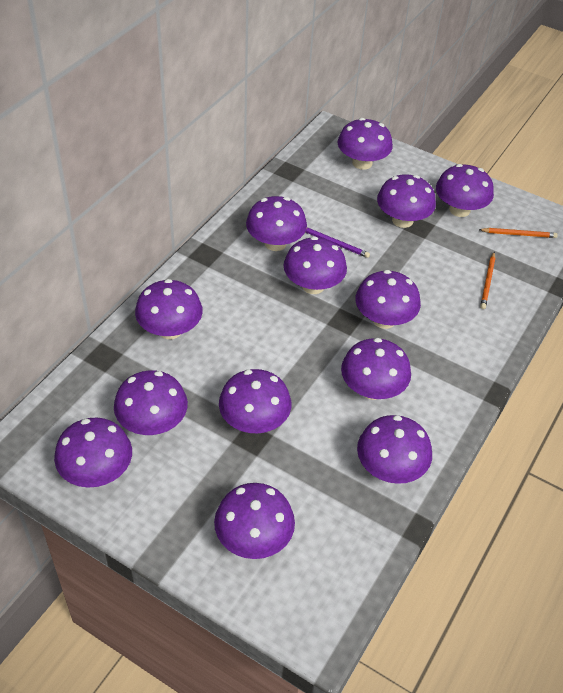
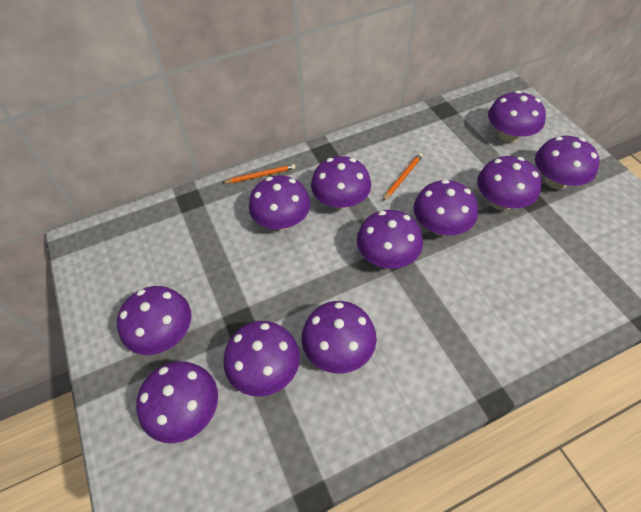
purple mushroom: [54,417,132,488] [114,370,188,435] [135,279,203,339] [214,483,295,559] [219,369,291,433] [246,196,307,251] [283,237,347,294] [338,118,393,170] [341,338,411,400] [355,270,421,329] [357,415,432,484] [377,174,436,228] [436,164,494,217] = 13 -> [117,286,191,355] [136,361,218,443] [224,321,300,397] [249,176,311,230] [302,301,377,373] [311,156,371,210] [357,210,423,269] [414,179,478,236] [477,156,542,211] [488,91,546,143] [535,136,600,189] = 11
purple pencil: [306,228,370,258] = 1 -> none = 0

